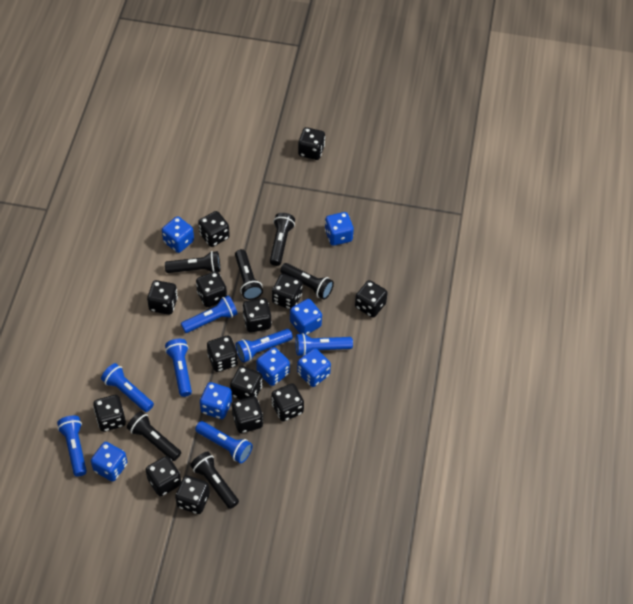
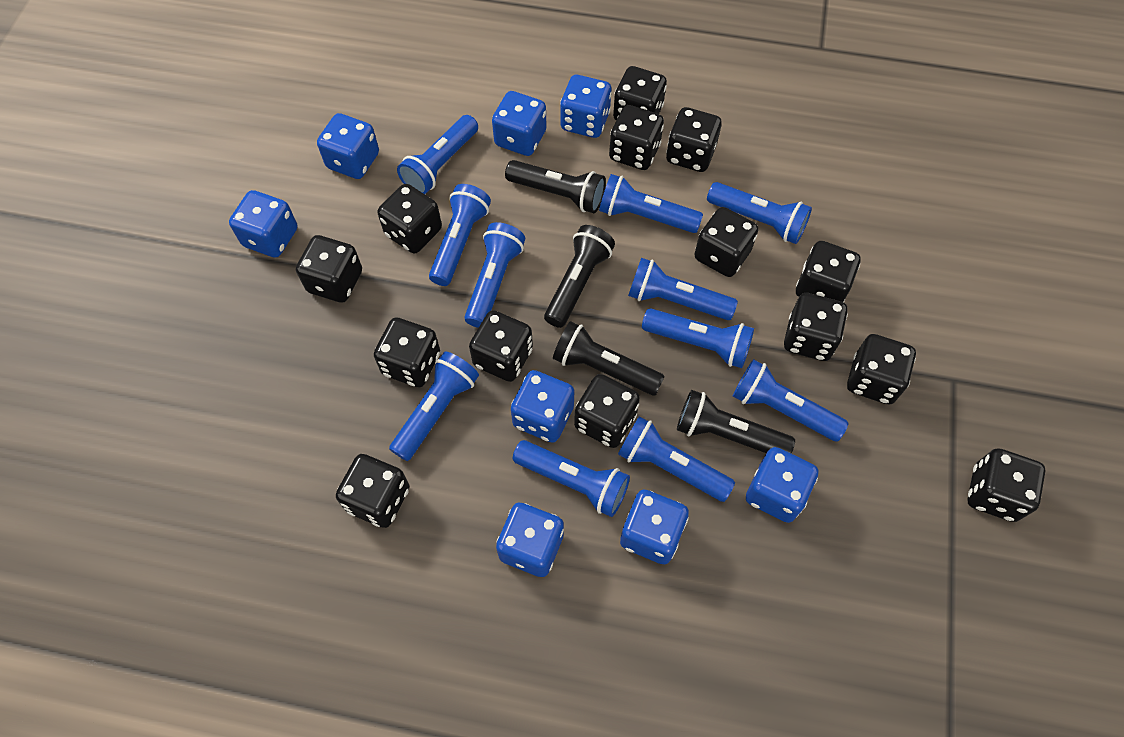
black flashlight: [127,411,181,461] [165,251,220,273] [190,451,239,509] [235,249,263,300] [270,213,295,266] [280,263,334,299] = 6 -> [505,160,606,213] [544,225,615,328] [553,321,665,396] [677,390,795,454] = 4
blue dice: [91,442,127,482] [162,216,194,253] [200,382,232,419] [256,347,290,386] [290,299,322,335] [297,348,331,387] [325,212,354,246] = 7 -> [229,190,297,258] [317,113,379,179] [492,91,547,156] [496,502,564,577] [511,370,574,443] [560,75,612,138] [620,489,689,564] [746,447,819,523] = 8
blue flashlight: [57,416,87,477] [101,363,154,412] [165,339,192,397] [181,295,238,333] [195,421,253,463] [236,329,293,363] [295,333,353,356] = 7 -> [389,351,479,461] [397,115,478,194] [429,184,491,286] [464,222,525,328] [513,440,630,517] [599,174,703,233] [618,416,735,502] [628,258,738,320] [642,309,754,368] [707,182,812,244] [733,359,848,441] = 11

